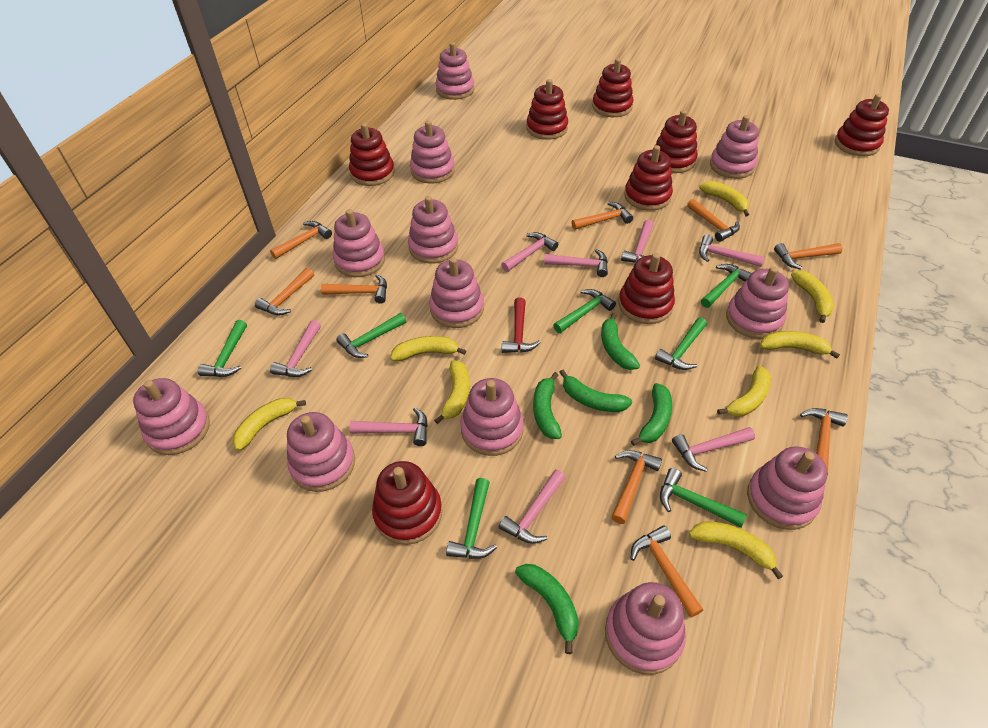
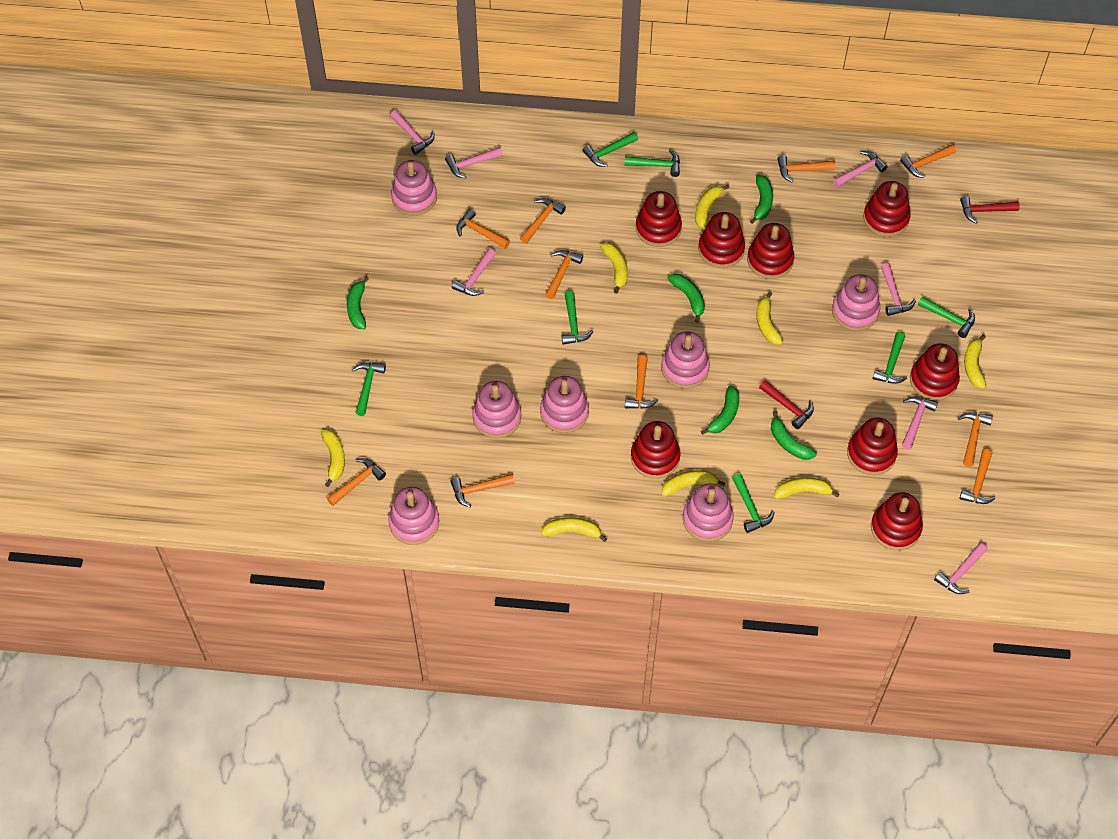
orange hammer: [255,268,314,315] [270,221,332,259] [321,274,387,304] [571,202,633,230] [612,450,662,524] [630,525,703,618] [687,199,740,242] [774,243,842,269] [800,408,848,475] = 9 -> [327,458,386,506] [450,474,514,507] [456,209,510,249] [520,198,566,244] [545,250,583,299] [625,355,658,409] [777,155,835,182] [900,144,956,178] [958,412,993,467] [959,449,996,504] = 10
pink hammer: [270,320,321,377] [349,408,428,446] [499,470,566,544] [501,232,558,272] [544,249,608,277] [621,220,654,263] [672,427,755,472] [699,234,765,267] = 8 -> [390,110,434,155] [445,147,503,179] [452,248,496,296] [833,151,888,187] [881,263,916,316] [902,396,938,450] [934,542,988,594] = 7
pink stacking toy: [133,378,210,455] [287,412,355,492] [333,209,385,277] [408,196,458,264] [410,120,455,184] [429,257,484,328] [436,42,475,100] [460,378,524,456] [605,582,686,675] [710,115,759,179] [726,267,789,339] [747,446,828,530] = 12 -> [388,487,439,545] [391,160,437,216] [472,381,521,438] [540,376,589,433] [661,332,710,388] [683,483,734,542] [832,274,880,331] = 7
red hammer: [502,298,541,353] = 1 -> [759,380,814,429] [960,196,1020,224] = 2

